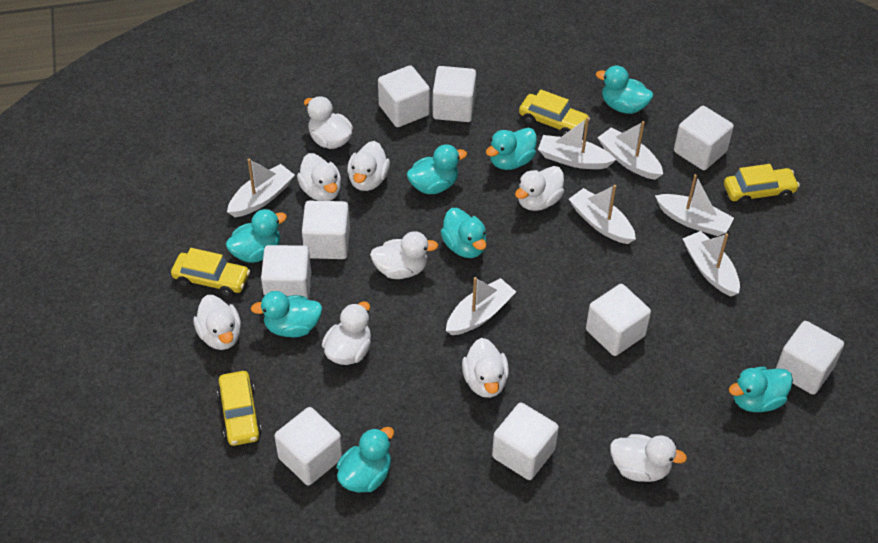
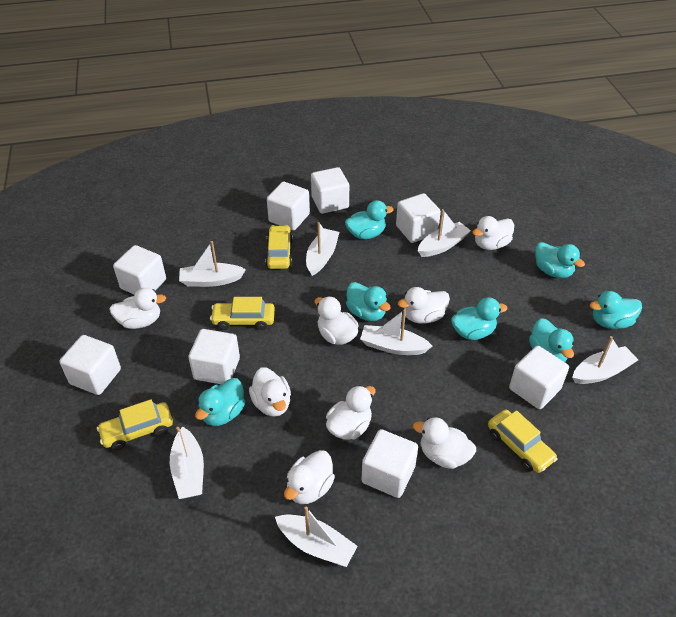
turquoise duck: [226,209,287,263] [251,291,322,337] [337,427,394,492] [407,144,467,194] [440,208,487,258] [486,128,537,170] [596,66,653,114] [729,367,793,412] = 8 -> [195,378,245,426] [345,200,394,239] [346,282,391,321] [451,297,507,340] [529,318,574,362] [535,242,585,278] [590,291,642,329] = 7
white cube: [261,245,311,300] [275,407,343,485] [302,200,350,259] [378,65,430,127] [432,66,476,122] [492,403,559,480] [586,284,651,356] [674,106,734,170] [776,321,844,395] = 9 -> [59,335,121,395] [113,245,166,295] [188,329,240,384] [267,182,310,230] [311,167,349,214] [361,429,418,498] [396,193,441,243] [509,346,569,409] = 8
white duck: [193,295,241,350] [297,153,341,201] [304,96,353,149] [322,301,371,365] [347,141,390,191] [370,231,438,279] [462,338,509,398] [515,166,564,211] [610,434,687,482] = 9 -> [109,288,166,329] [249,367,291,417] [284,450,335,504] [314,296,359,345] [326,385,376,440] [398,287,450,324] [413,417,476,469] [472,216,514,250] = 8

